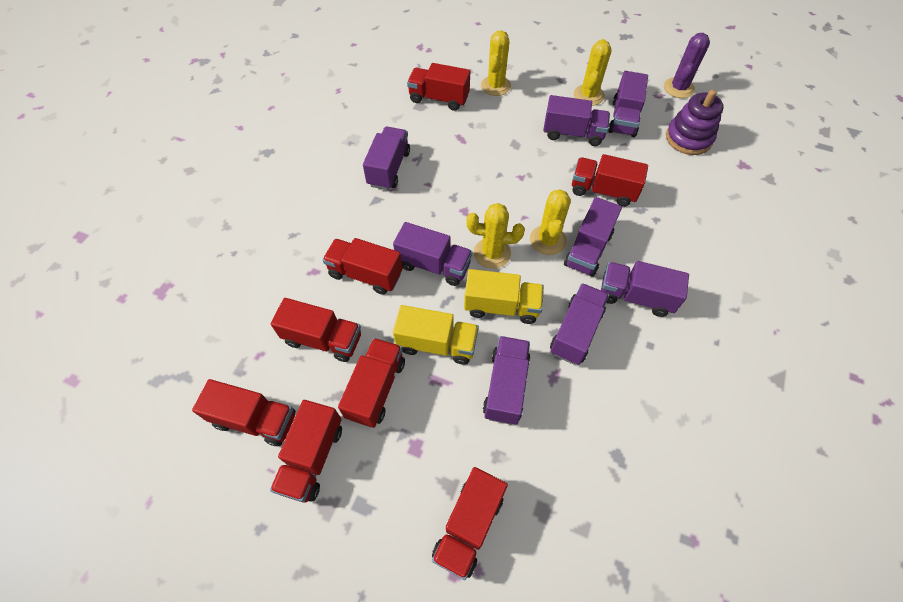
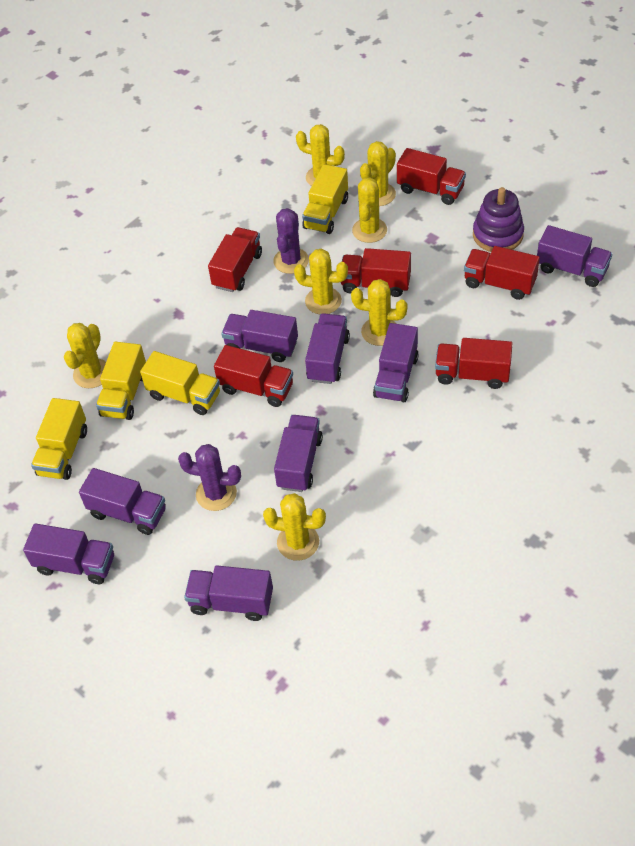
purple cactus: [664,33,710,98] = 1 -> [178,444,241,511] [273,208,309,274] = 2
red truck: [192,379,295,446] [270,400,342,503] [271,298,361,362] [322,238,403,295] [338,338,405,428] [407,63,470,111] [432,467,508,580] [572,154,648,207] = 8 -> [208,227,262,292] [214,345,293,407] [341,248,411,297] [397,148,466,205] [435,338,512,389] [464,246,540,300] = 6
yellow cactus: [466,203,525,269] [481,30,511,96] [530,189,571,255] [574,39,612,106] = 4 -> [64,323,106,388] [263,493,326,561] [294,249,348,314] [296,124,345,186] [351,279,408,346] [352,177,387,243] [360,141,396,206] = 7
yellow truck: [393,305,479,365] [464,269,544,324] = 2 -> [31,398,87,480] [96,342,146,420] [140,351,220,415] [302,164,348,234] = 4

